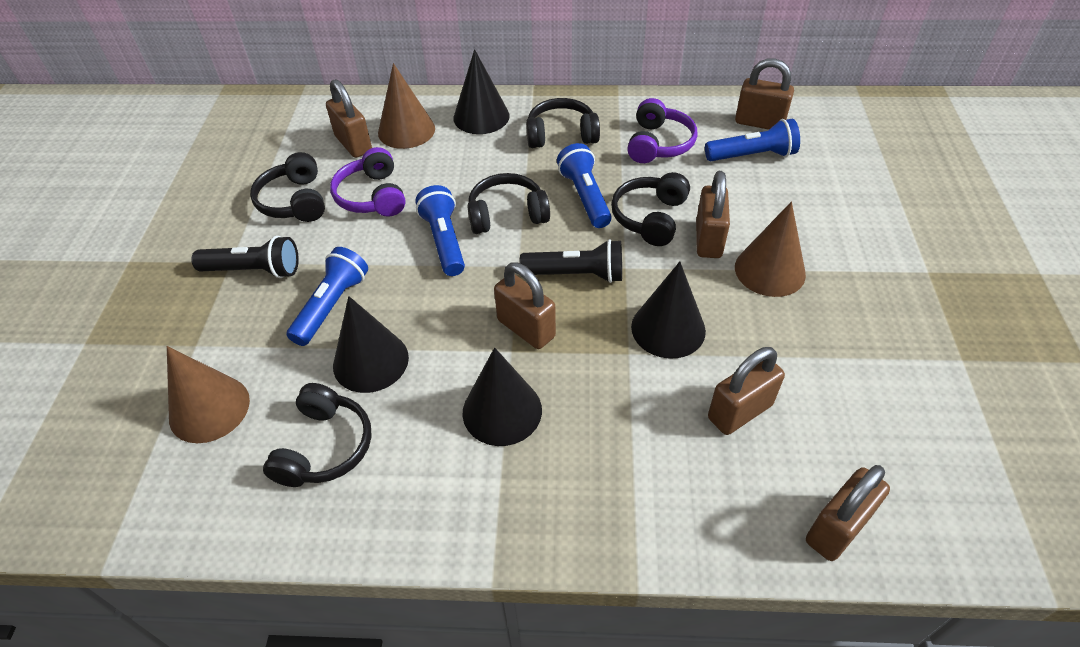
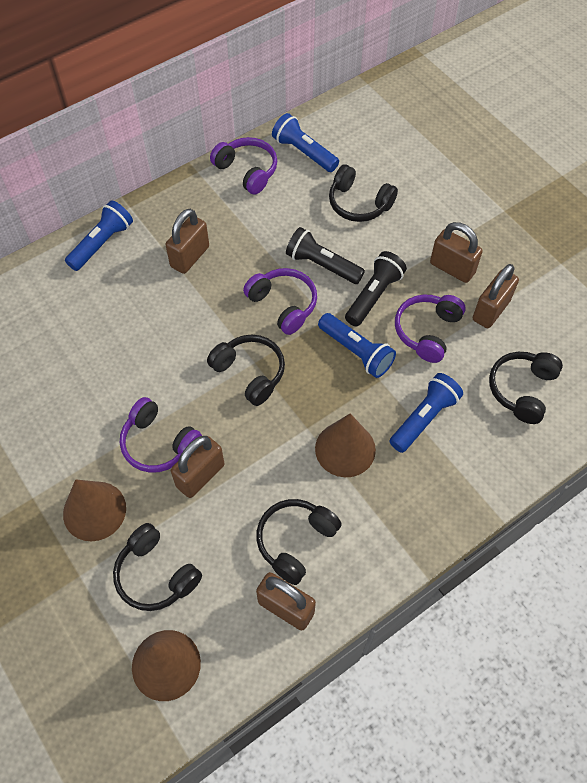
black cone: [333,296,409,393] [453,49,510,134] [463,348,542,446] [631,261,706,358] = 4 -> none = 0
brown padlock: [326,79,372,158] [494,262,556,349] [696,171,730,258] [708,347,785,435] [735,59,794,130] [806,465,890,561] = 6 -> [165,209,209,274] [171,436,224,498] [256,572,316,630] [430,222,483,283] [473,264,519,328] = 5
purple headphones: [330,147,406,217] [627,98,697,163] = 2 -> [120,397,202,473] [210,137,277,194] [243,268,317,335] [395,294,466,363] = 4

